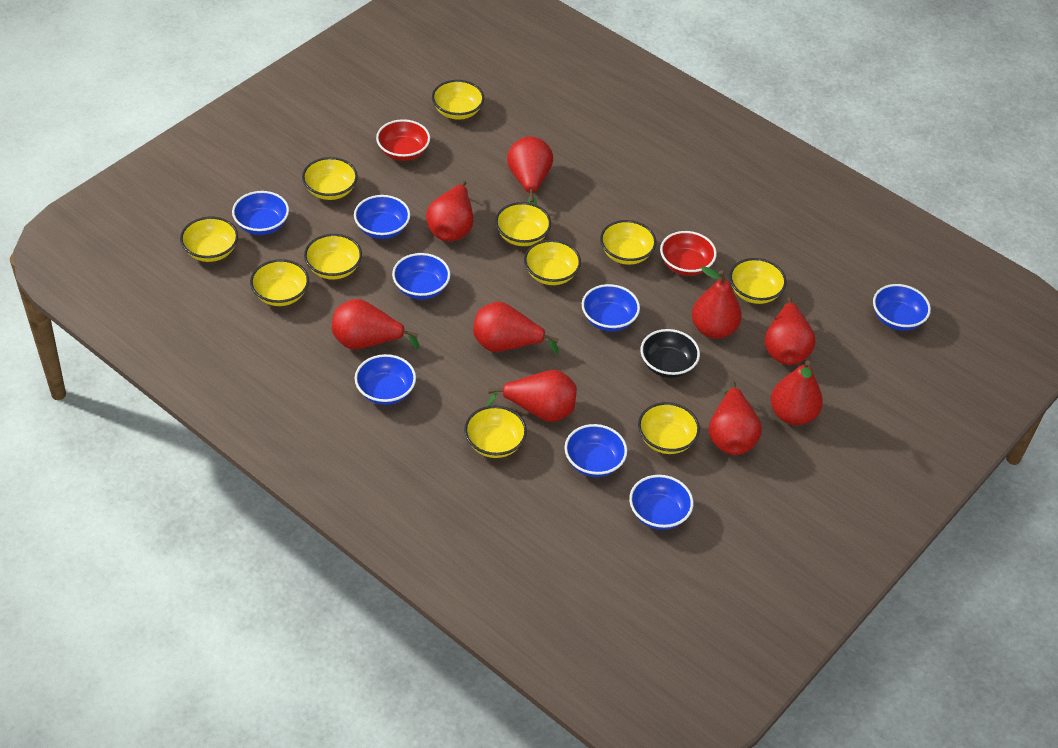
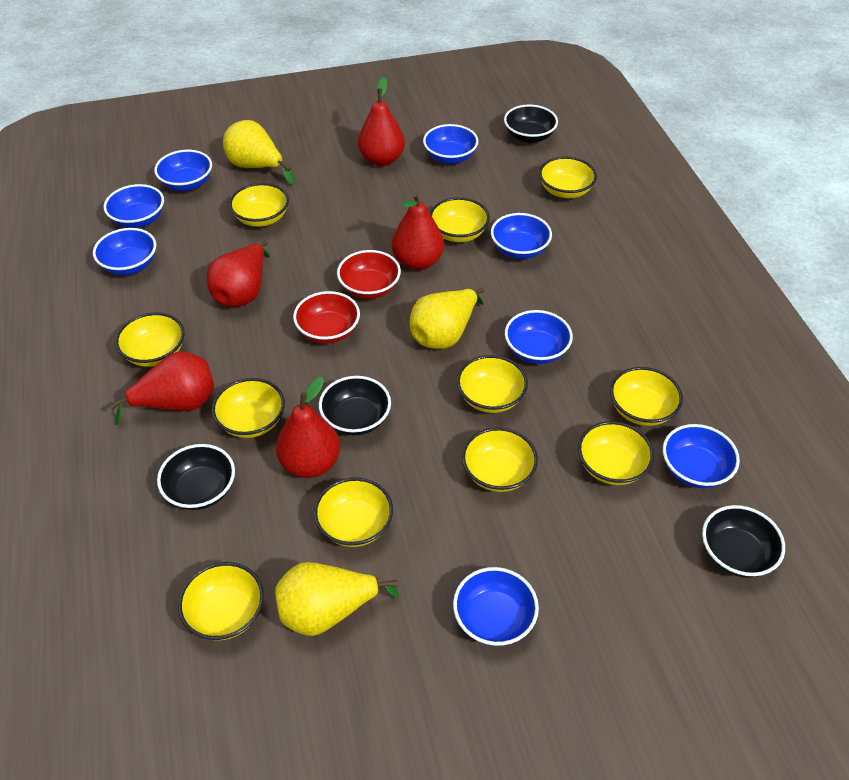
black bowl: [640,329,700,378] = 1 -> [157,444,235,510] [319,376,391,436] [504,104,558,143] [702,505,785,578] = 4
red pear: [332,299,419,350] [426,181,473,241] [473,302,559,354] [487,370,577,422] [507,136,553,205] [692,266,742,339] [709,381,762,455] [765,297,816,365] [771,361,823,425] = 9 -> [109,352,214,425] [207,240,270,307] [276,377,340,478] [358,77,405,166] [392,193,444,270] = 5
yellow pear: none = 0 -> [223,120,295,185] [275,562,399,636] [410,288,485,349] = 3

